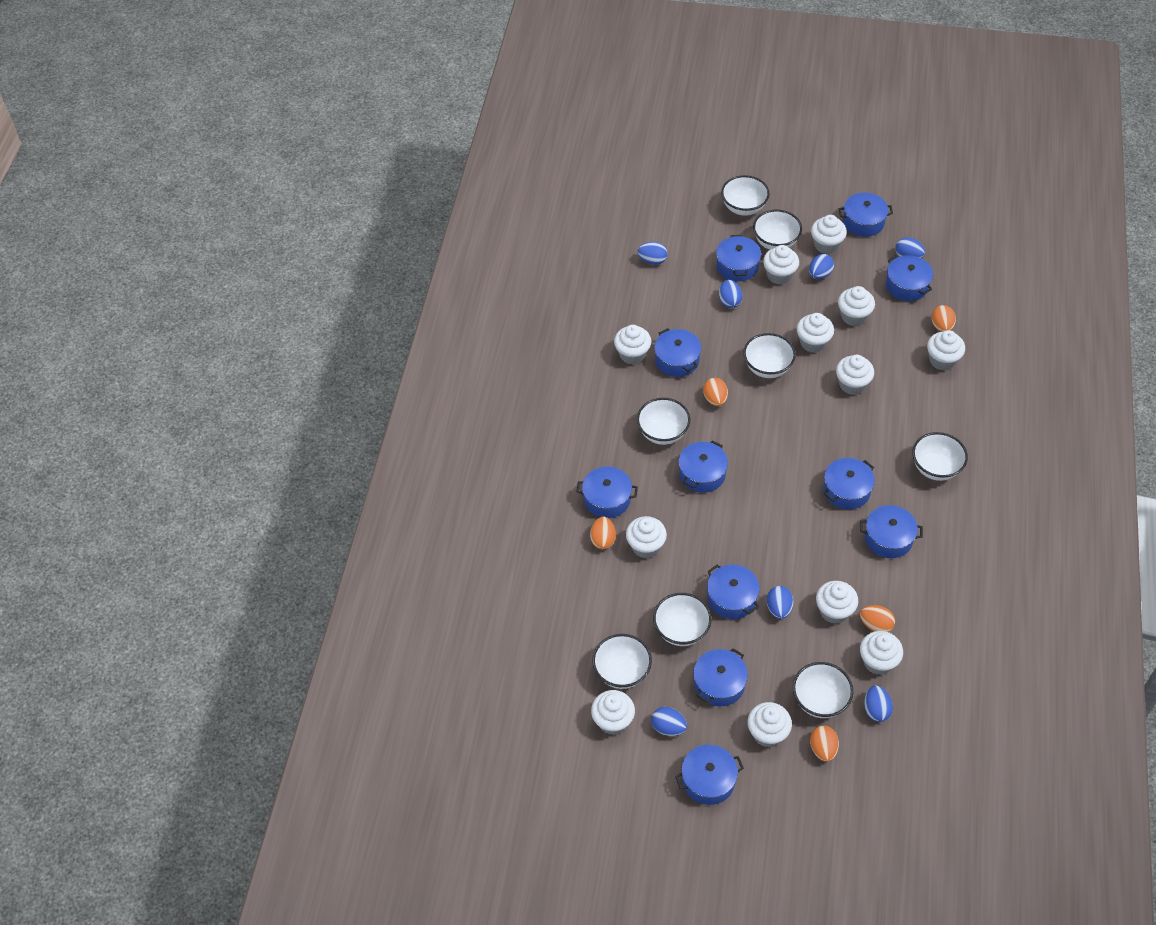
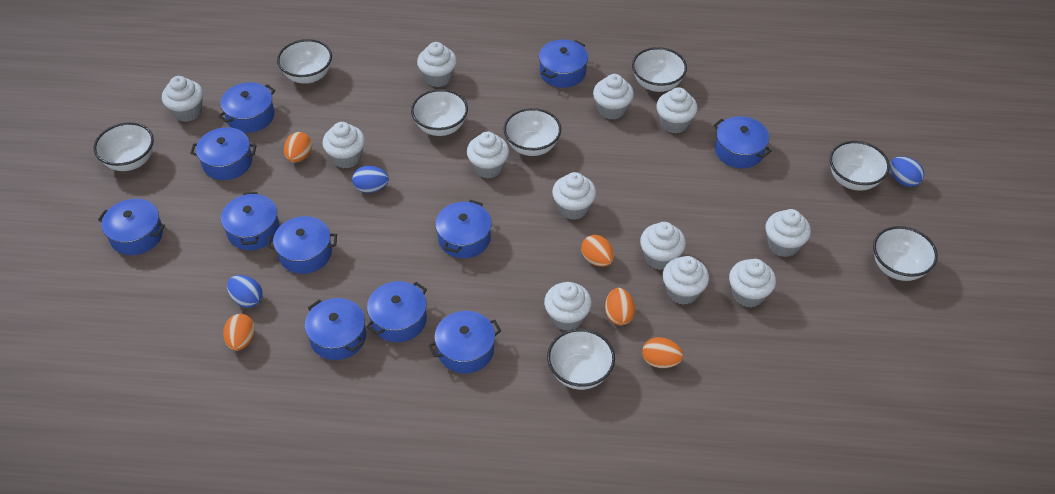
blue egg: [638,242,667,265] [651,707,687,736] [719,280,742,308] [767,586,793,619] [809,254,834,279] [864,685,893,722] [895,237,925,258] = 7 -> [227,275,263,308] [352,166,389,193] [890,156,924,187] = 3

